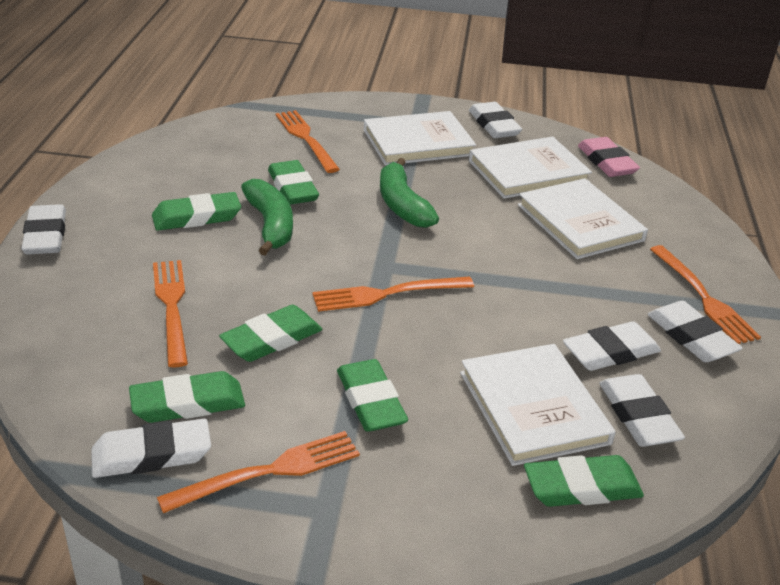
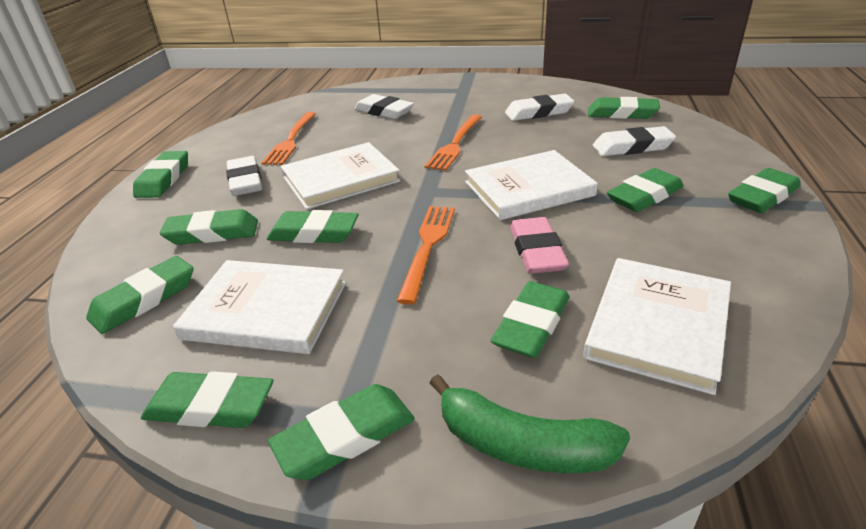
green banana: [241,179,293,256] [380,158,439,228] = 2 -> [430,374,630,473] = 1
green eraser: [129,371,245,423] [152,192,241,231] [219,305,322,362] [268,160,319,205] [337,359,408,432] [524,455,644,507] = 6 -> [86,256,194,334] [133,151,188,198] [141,371,274,428] [160,209,258,245] [267,210,358,243] [268,384,415,480] [491,281,569,358] [588,97,660,119] [607,168,684,212] [728,168,800,213] = 10
orange fork: [153,260,188,368] [157,431,360,513] [276,110,340,173] [312,276,474,312] [650,245,761,344] = 5 -> [262,112,316,165] [397,206,455,305] [425,115,482,171] = 3
white eraser: [21,204,66,255] [91,419,211,478] [469,102,522,138] [563,321,661,371] [599,374,685,447] [648,301,743,362] = 6 -> [226,156,262,196] [355,94,414,119] [505,94,575,121] [593,126,676,156] = 4

